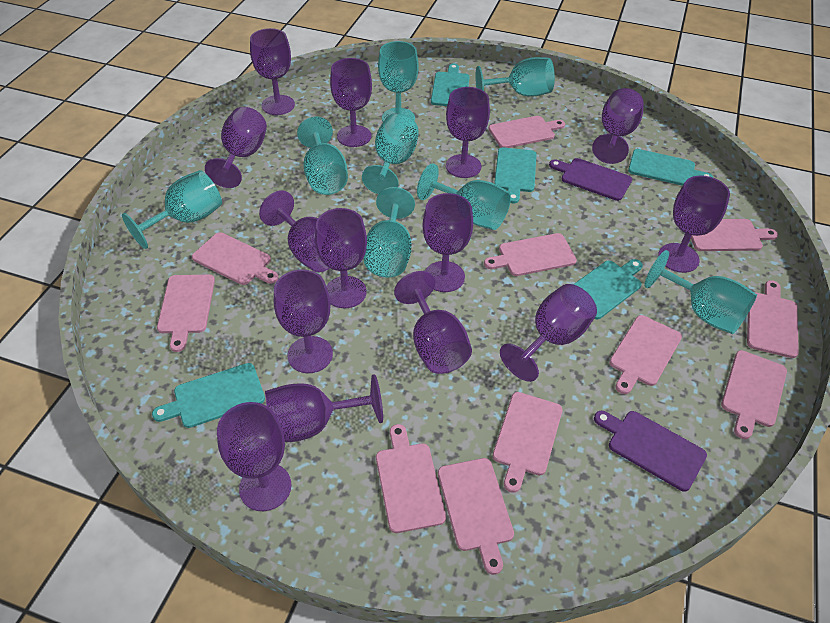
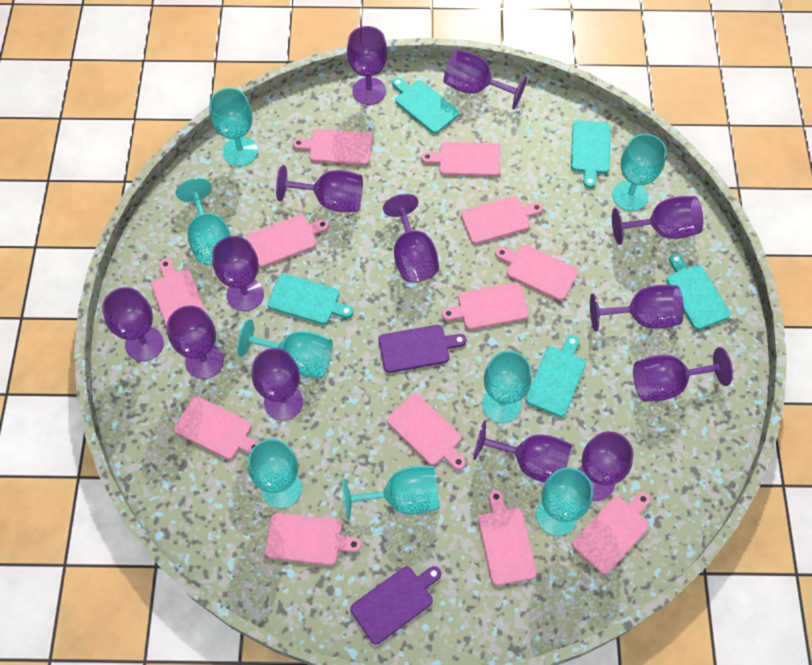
pink cutting board: [157,275,215,352] [192,232,278,285] [376,424,446,533] [438,458,514,575] [484,233,577,276] [489,116,565,148] [493,392,563,493] [609,315,682,394] [691,219,778,251] [721,350,787,439] [747,280,799,358] = 11 -> [151,259,205,328] [174,396,259,459] [246,215,329,267] [265,513,361,565] [293,129,372,165] [387,394,466,470] [421,142,500,176] [442,283,529,330] [461,196,543,244] [478,490,537,585] [495,245,578,301] [572,492,650,574] = 12
purple goblet: [205,107,267,188] [217,402,292,511] [250,28,295,115] [259,190,330,272] [265,374,383,442] [274,269,333,373] [315,208,367,308] [330,58,372,147] [394,271,472,374] [423,193,473,292] [446,87,490,178] [500,284,597,382] [592,88,644,164] [658,175,730,273] = 14 -> [102,287,164,361] [167,306,224,379] [212,236,264,311] [252,348,303,421] [276,165,363,212] [347,26,388,105] [383,194,439,283] [444,49,527,109] [473,421,572,483] [578,431,634,501] [590,285,684,332] [612,196,703,245] [633,347,733,401] = 13

